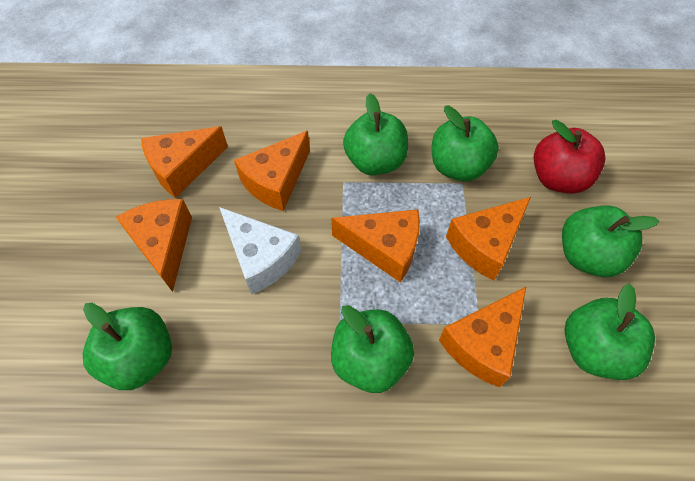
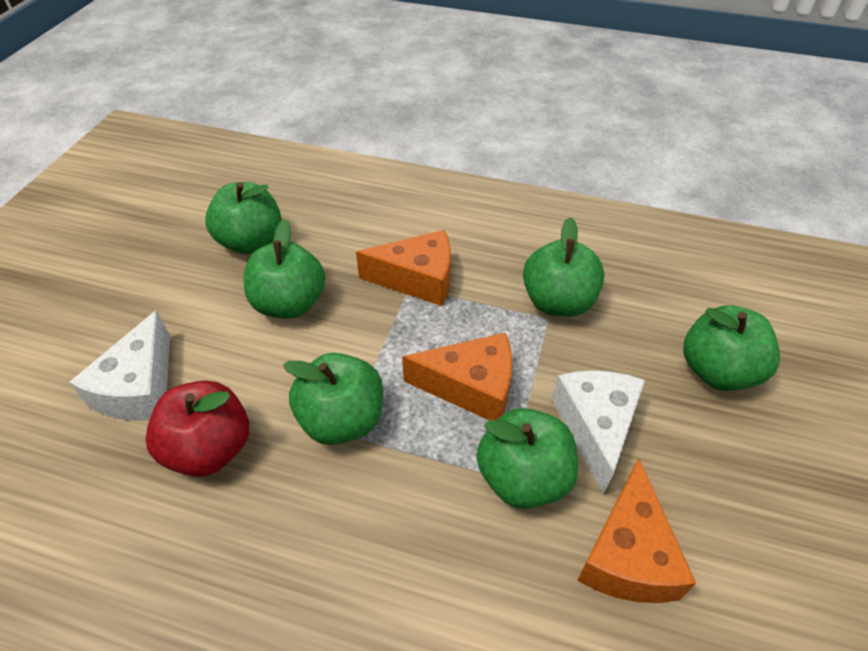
orange cheese: [116,199,192,292] [141,126,228,198] [234,131,310,211] [331,209,420,282] [439,287,526,388] [446,197,531,280] = 6 -> [356,230,451,306] [402,333,512,420] [577,458,696,603] = 3
white cheese: [219,207,301,295] = 1 -> [69,310,170,421] [552,370,645,495] = 2

